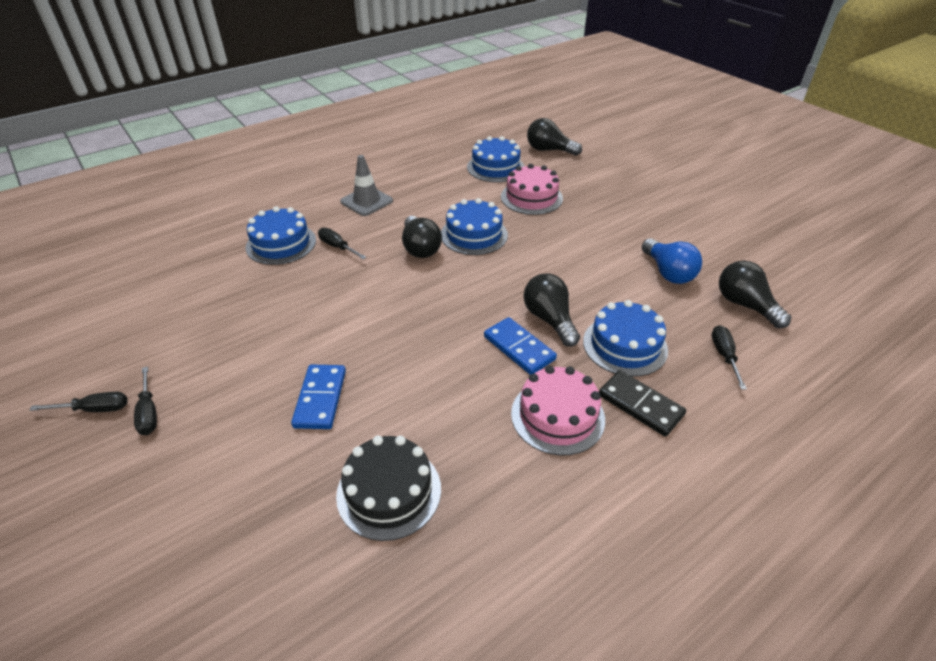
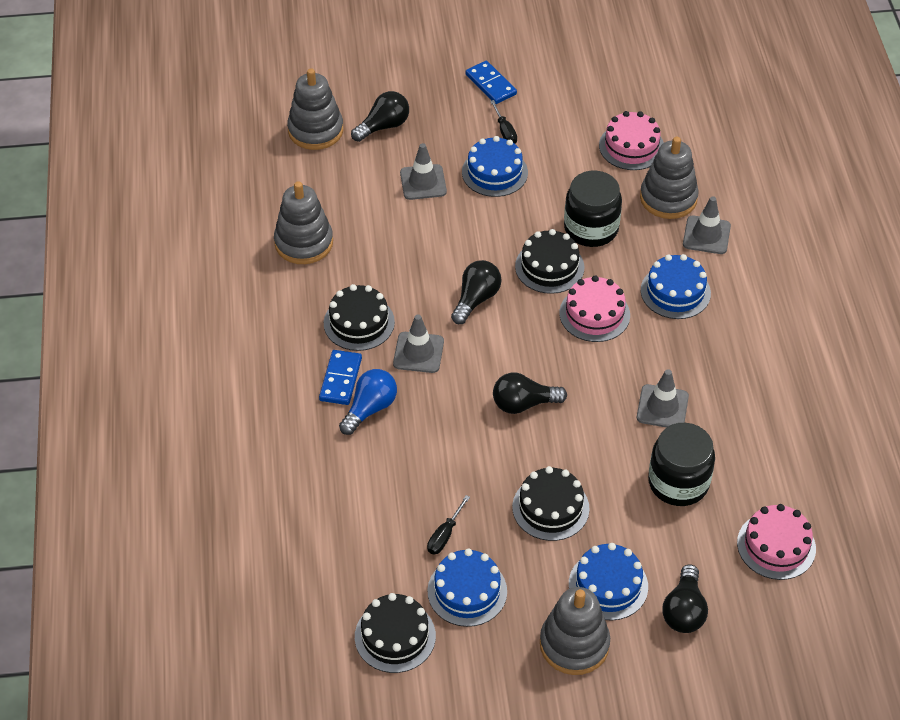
black cake: [336,436,441,541] = 1 -> [324,284,395,351] [355,593,436,673] [512,466,590,541] [515,229,584,294] = 4
black domino: [599,370,686,437] = 1 -> none = 0
black jar: none = 0 -> [564,171,622,247] [648,423,715,506] = 2
black screwdriver: [29,392,128,412] [134,367,157,435] [318,228,366,259] [712,325,747,390] = 4 -> [427,495,470,555] [490,100,517,144] = 2
grey stacking toy: none = 0 -> [274,181,333,264] [287,68,343,150] [540,587,610,675] [640,137,699,219] = 4
grey traffic cone: [340,155,393,216] = 1 -> [393,314,444,373] [400,143,447,200] [637,369,689,428] [683,196,731,254] = 4
pink cake: [501,164,563,215] [511,366,605,456] = 2 -> [559,275,630,342] [599,111,664,170] [737,504,816,580] = 3

